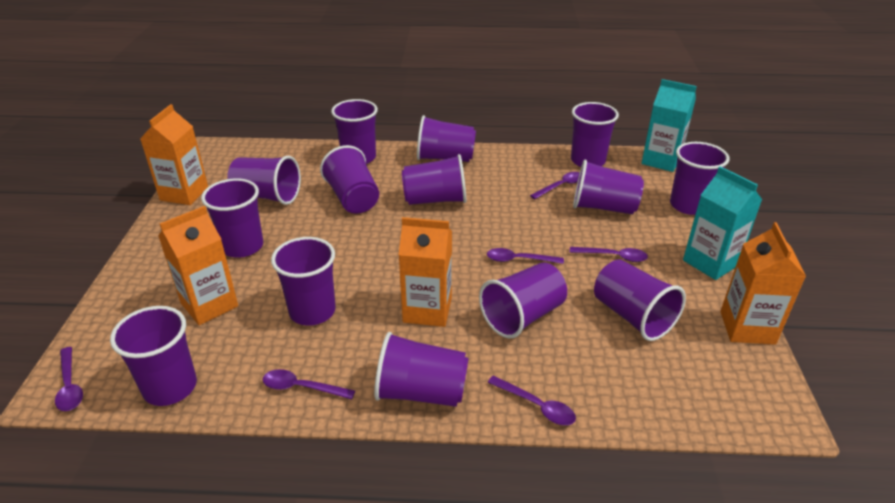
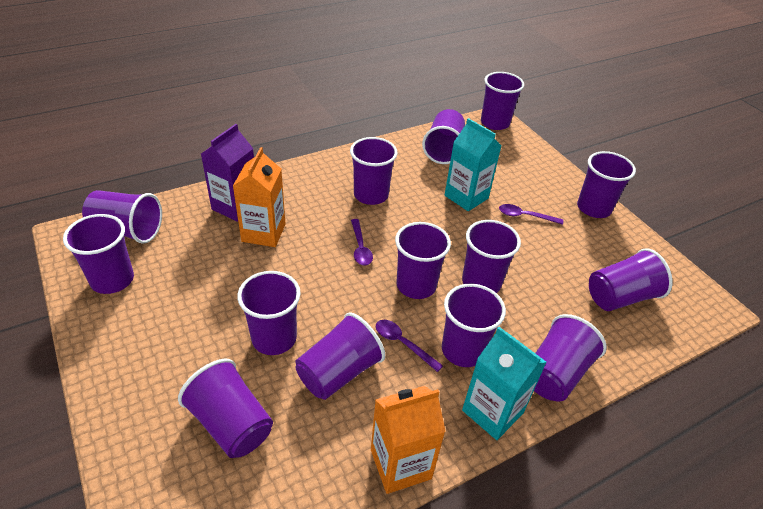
orange carton: [140,104,208,205] [158,206,238,325] [399,217,452,327] [720,222,806,345] = 4 -> [233,147,286,247] [371,386,446,494] = 2
purple carton: none = 0 -> [201,124,254,222] = 1
purple spoon: [55,347,83,411] [262,369,355,399] [487,248,564,264] [488,376,576,425] [530,172,580,199] [570,247,648,262] = 6 -> [351,219,373,266] [376,320,443,372] [499,204,563,225] = 3

